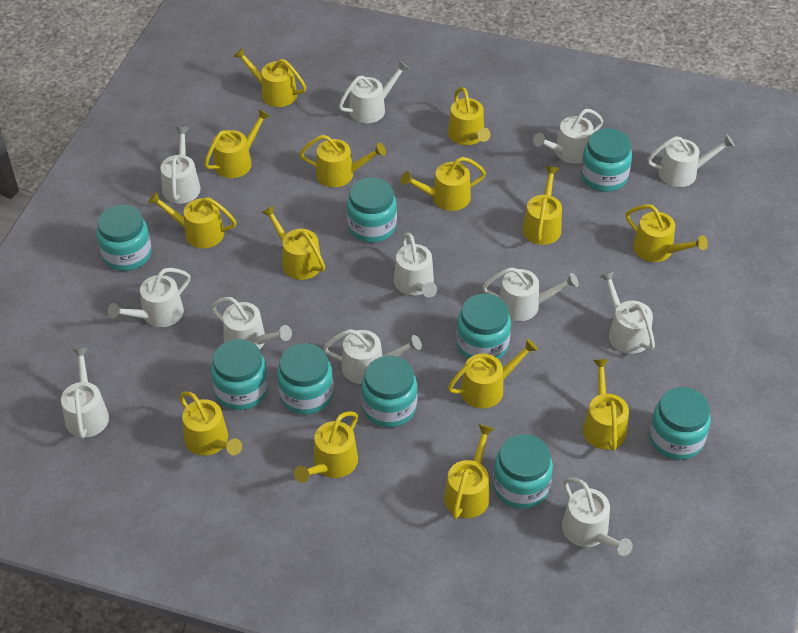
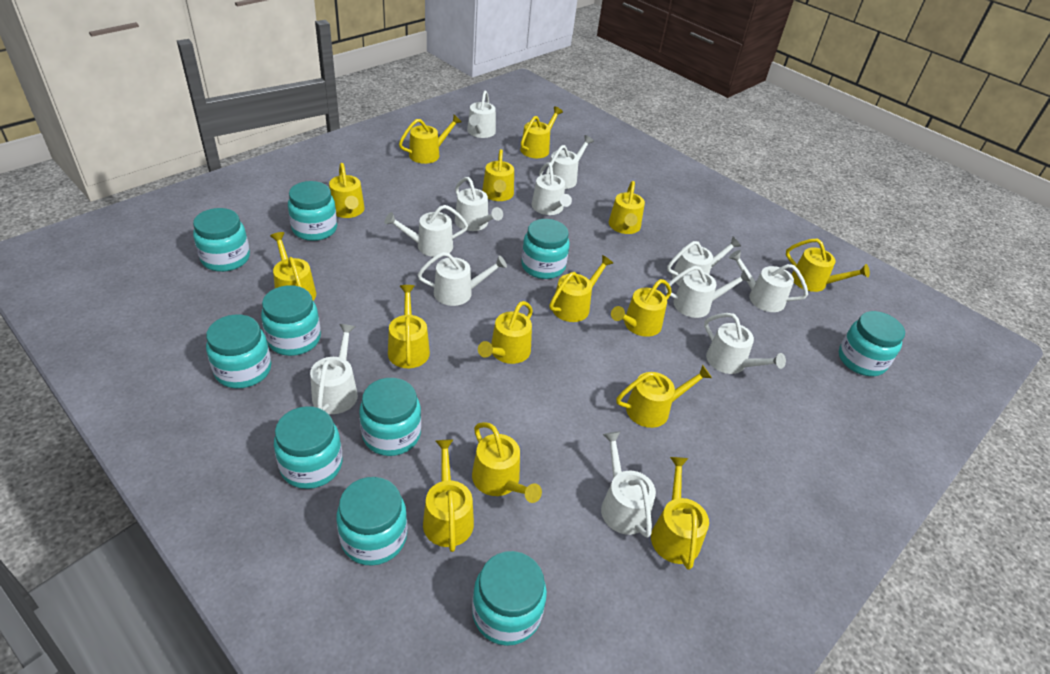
turquoise jar: [97,205,152,271] [211,339,268,410] [277,343,333,415] [347,178,397,243] [361,356,417,427] [456,294,511,359] [493,434,553,509] [581,128,632,192] [649,387,711,460] = 9 -> [193,208,250,272] [206,314,271,388] [261,285,321,356] [274,406,342,489] [288,181,337,241] [336,477,407,566] [359,378,421,456] [472,551,547,646] [521,219,570,279] [839,311,905,376] = 10
yellow watering can: [148,191,237,248] [179,391,242,456] [204,109,270,178] [233,48,306,107] [262,205,325,280] [294,411,358,483] [300,135,386,187] [401,157,486,211] [444,424,494,519] [448,87,490,145] [448,338,538,408] [522,166,562,245] [583,359,629,451] [626,204,708,262] = 14 -> [270,232,316,301] [329,163,365,218] [388,285,430,368] [399,115,461,164] [423,439,474,552] [472,422,542,503] [478,301,533,364] [482,149,514,201] [520,106,563,158] [549,255,613,322] [609,181,645,234] [611,279,672,337] [616,365,712,428] [651,457,709,570] [786,238,870,292] = 15

